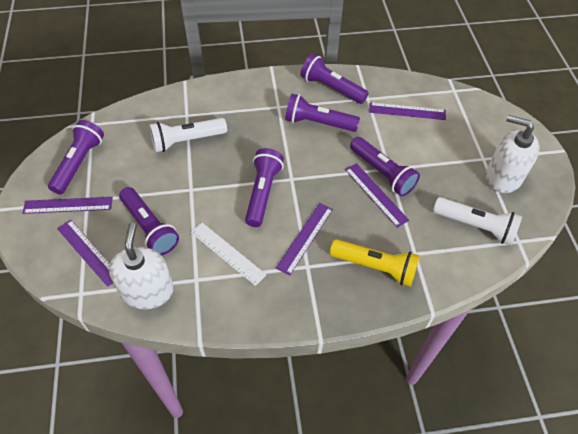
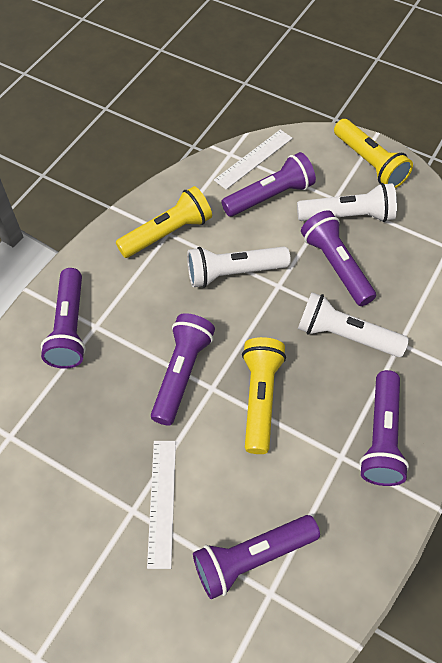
purple ruler: [22,197,113,214] [57,220,113,287] [276,203,333,276] [345,163,409,228] [369,102,446,120] = 5 -> none = 0
white flashlight: [149,118,227,152] [433,197,522,245] = 2 -> [187,247,291,288] [297,183,397,222] [298,292,409,357] = 3
white ruler: [191,223,267,286] = 1 -> [147,441,176,569] [214,130,293,190] = 2
white soap dispenser: [109,222,174,309] [486,115,540,193] = 2 -> none = 0
yellow flashlight: [330,239,420,287] = 1 -> [116,186,212,258] [242,337,286,454] [334,119,413,188] = 3

